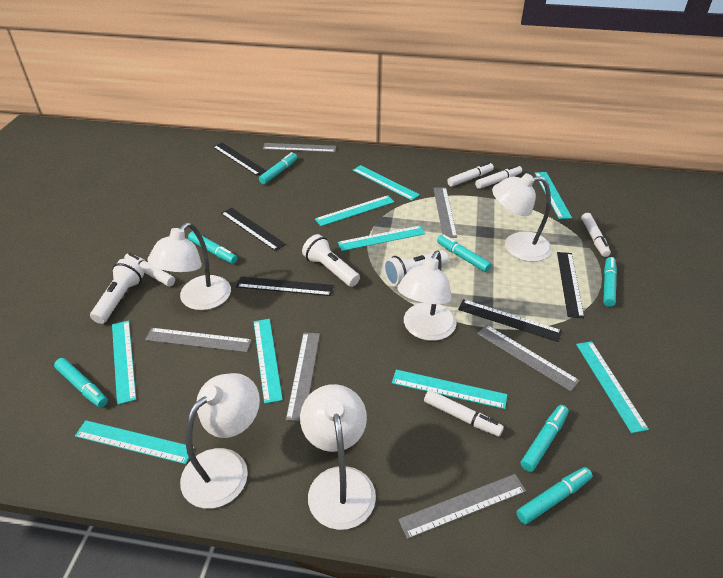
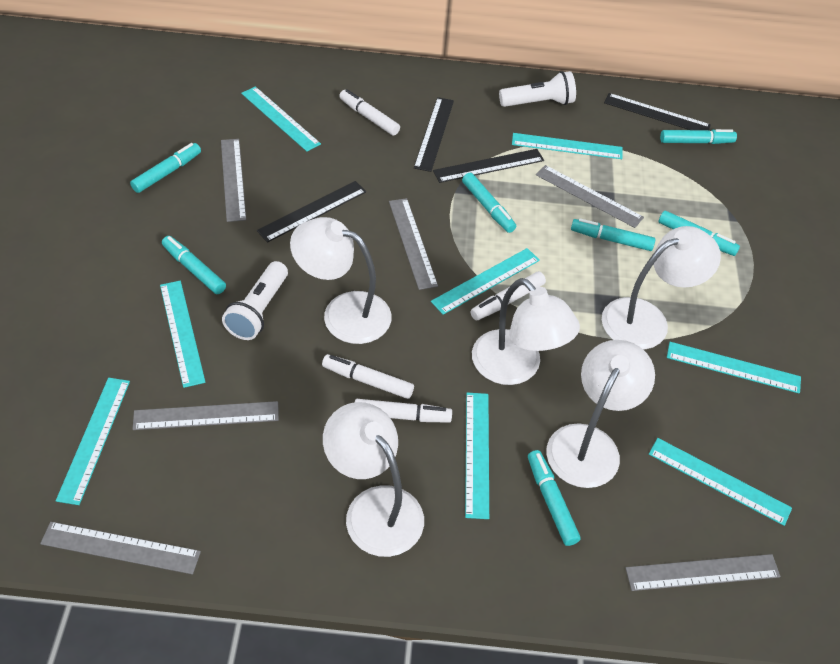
black ruler: [213,143,266,176] [221,208,286,251] [236,277,334,296] [458,299,562,342] [557,252,584,318] = 5 -> [257,181,366,242] [414,97,454,172] [433,149,544,183] [604,93,711,130] = 4
turquoise ruler: [75,420,195,464] [112,321,136,405] [254,319,283,404] [315,195,394,226] [338,226,425,251] [352,165,420,200] [392,370,507,409] [535,172,572,219] [576,341,649,433] = 9 -> [56,378,130,505] [160,281,205,388] [241,86,321,152] [431,248,540,315] [465,393,489,519] [512,133,623,159] [649,438,792,526] [667,342,801,394] = 8
white flashlight: [90,259,144,324] [302,234,360,287] [384,250,449,286] = 3 -> [222,261,288,340] [499,71,576,107] = 2
white marker: [124,253,175,286] [424,390,504,437] [447,162,494,187] [475,165,522,189] [581,213,611,257] = 5 -> [322,354,414,399] [339,89,400,135] [355,399,452,423] [470,271,546,321] = 4

